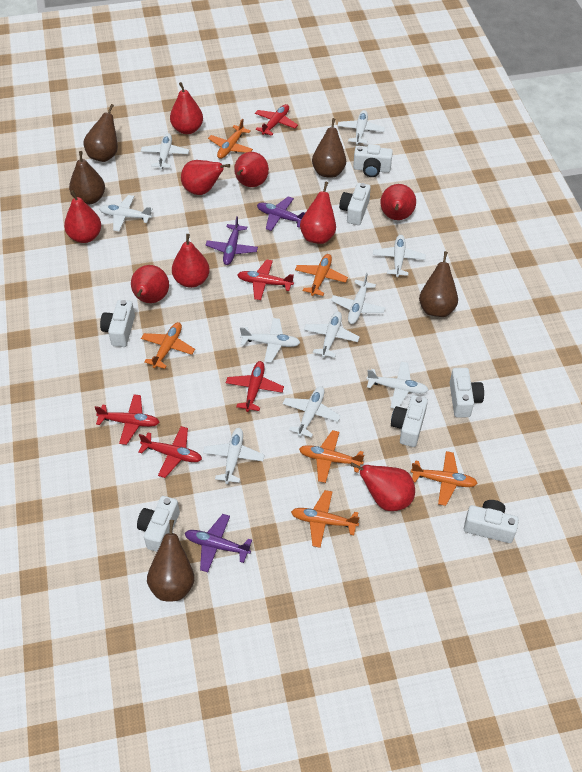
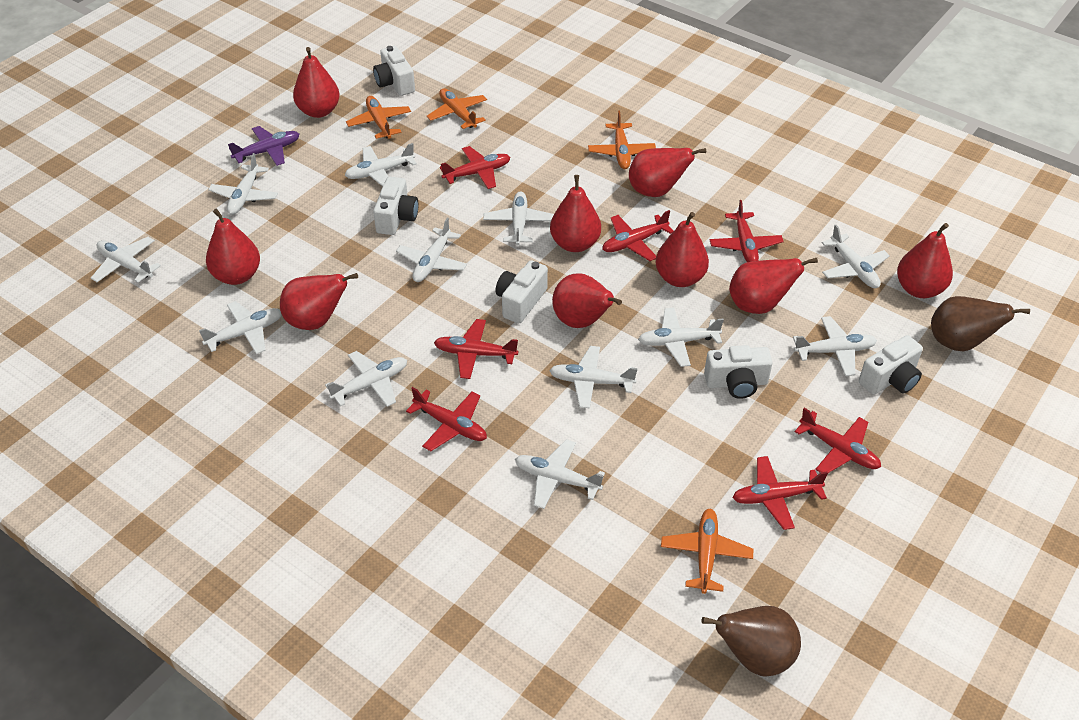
brown pear: [69,151,105,205] [83,104,118,162] [147,520,194,602] [312,118,346,178] [419,251,458,317] = 5 -> [702,606,801,677] [931,296,1030,352] = 2
orange plane: [141,322,195,369] [208,119,253,159] [291,490,360,548] [295,254,348,296] [299,430,364,483] [411,451,478,506] = 6 -> [346,96,411,139] [427,88,487,129] [588,111,656,169] [661,509,754,594] = 4
purple plane: [185,514,252,572] [205,216,258,265] [257,196,305,231] = 3 -> [228,126,299,166] = 1
red plane: [95,394,160,445] [138,426,202,478] [226,361,284,412] [237,259,294,300] [255,104,298,136] = 5 -> [406,387,487,451] [434,319,518,379] [440,146,511,189] [602,210,674,261] [710,200,784,262] [732,456,828,530] [795,408,881,473] = 7
white camera: [100,300,135,347] [137,496,180,552] [339,183,371,225] [353,144,393,177] [391,395,428,447] [450,368,484,418] [464,500,519,543] = 7 -> [373,46,415,96] [373,177,418,235] [496,260,548,323] [704,345,773,399] [859,335,923,395] = 5
white plane: [99,195,153,231] [141,133,189,169] [203,428,264,484] [240,318,300,363] [283,386,341,438] [304,311,360,358] [331,273,386,324] [337,110,385,145] [367,362,428,408] [373,235,426,277] = 10 -> [91,237,161,283] [199,301,282,354] [208,153,278,215] [325,351,407,407] [345,143,417,186] [396,218,467,282] [483,191,554,245] [515,439,605,509] [549,346,638,409] [638,308,724,367] [793,316,877,376] [822,225,890,288] = 12

